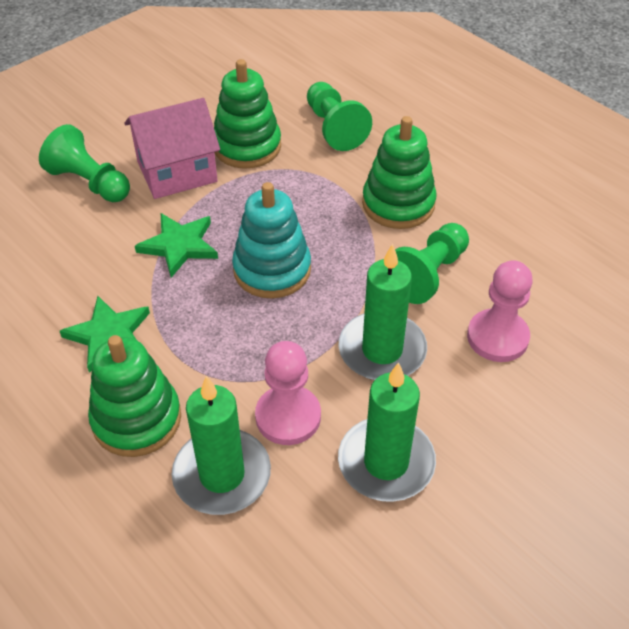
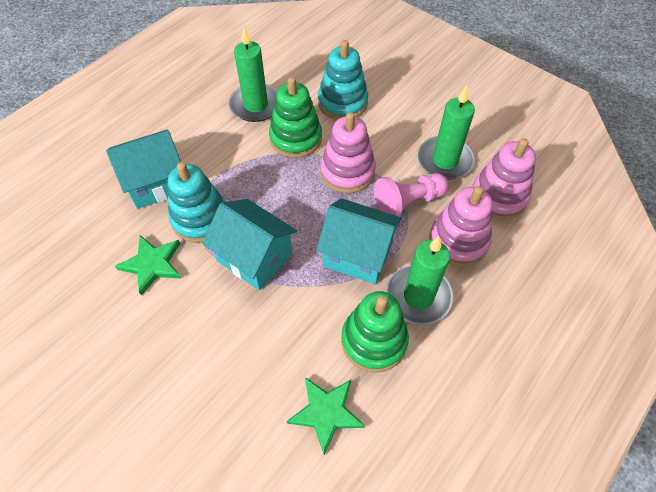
green pawn: [39,124,130,202] [307,82,372,151] [395,223,469,304] = 3 -> none = 0
green stacking toy: [88,335,181,457] [214,59,281,169] [362,116,437,229] = 3 -> [269,77,322,158] [341,291,409,373] = 2
pink house: [124,98,220,199] = 1 -> none = 0
pink pawn: [255,341,321,445] [467,260,533,362] = 2 -> [374,173,449,217] = 1
pink stacking toy: none = 0 -> [320,112,376,193] [429,186,493,266] [472,138,536,219] = 3
turquoise house: none = 0 -> [106,130,181,209] [202,199,297,291] [316,198,402,284] = 3
turquoise stacking toy: [232,182,311,298] = 1 -> [168,162,226,243] [318,40,368,120] = 2

